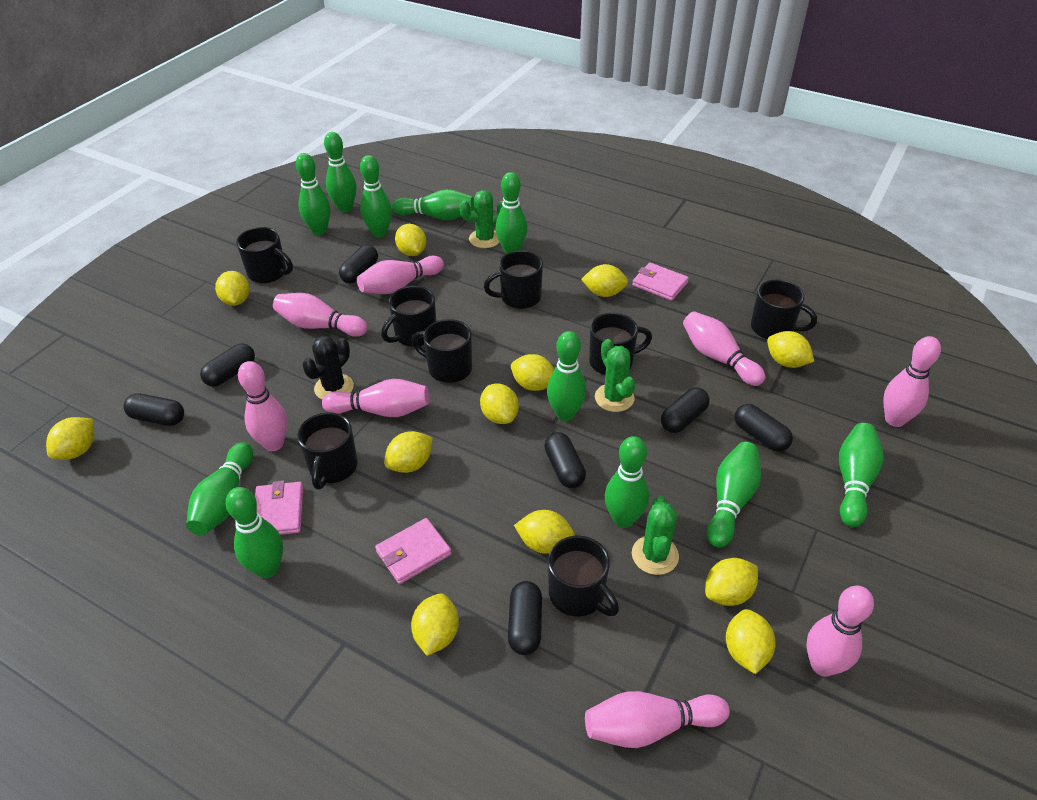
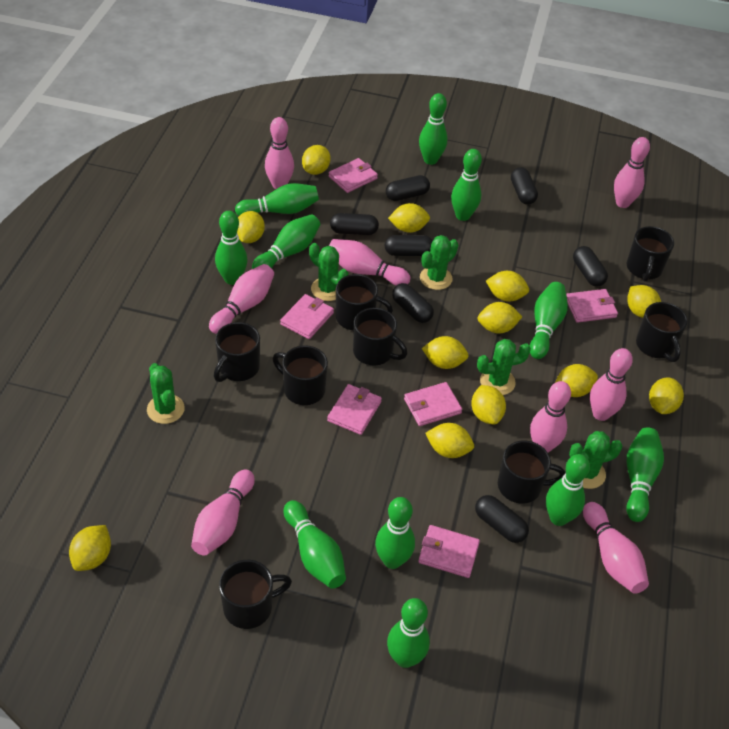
black cactus: [302,336,354,399] = 1 -> none = 0
green cactus: [459,190,503,248] [595,339,635,412] [632,496,679,575] = 3 -> [147,363,185,424] [309,243,349,301] [420,235,458,290] [477,339,531,395] [569,431,623,489] = 5
pink wallet: [255,481,303,535] [375,518,452,584] [632,262,689,301] = 3 -> [280,294,334,339] [327,384,382,435] [329,158,378,193] [404,382,462,426] [418,525,480,578] [566,289,618,323] = 6

